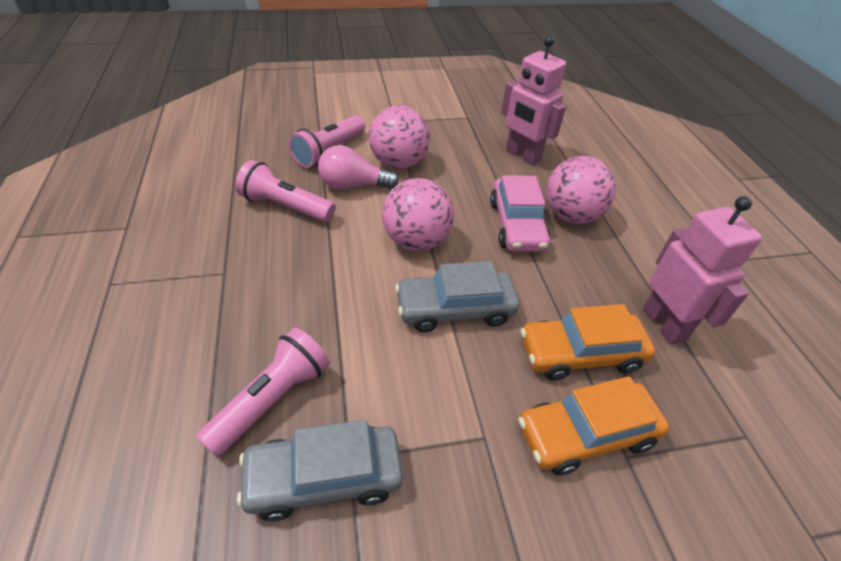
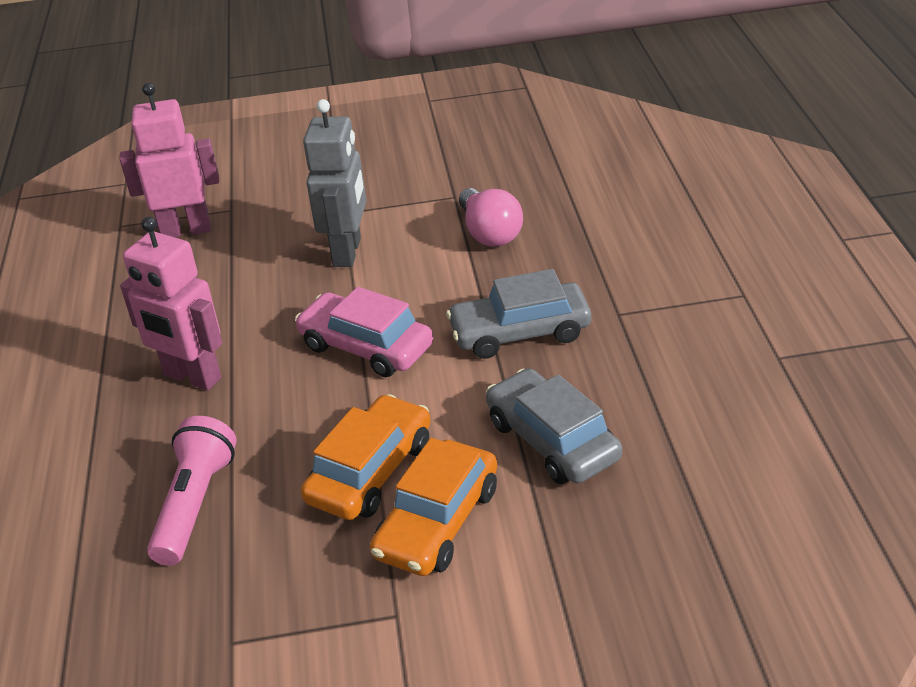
grey robot: none = 0 -> [303,99,366,267] = 1
pink ball: [369,105,430,169] [382,178,454,251] [546,156,616,224] = 3 -> none = 0
pink flashlight: [196,328,330,457] [236,160,336,222] [289,115,365,168] = 3 -> [147,416,237,566] = 1

